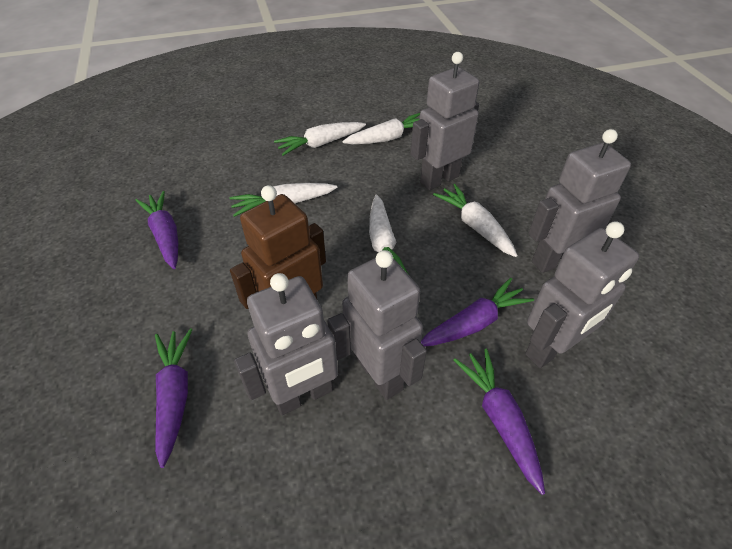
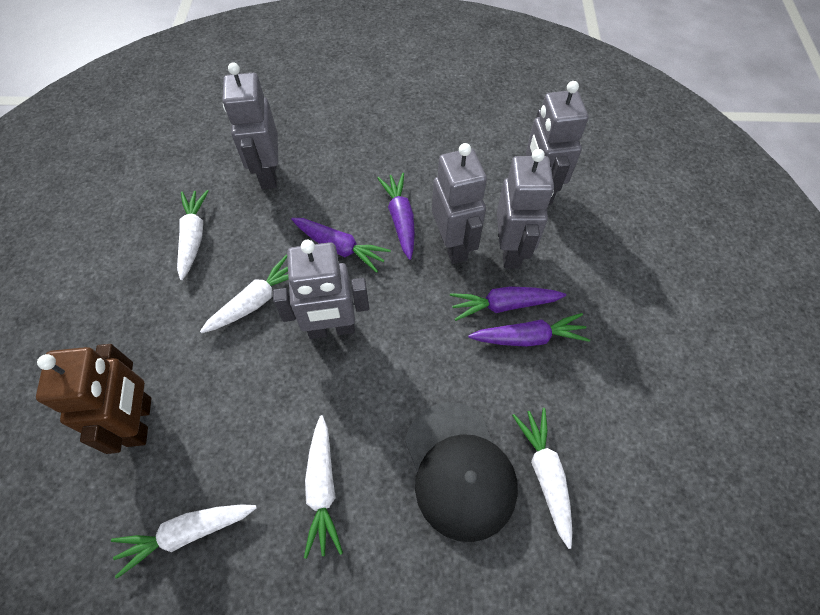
black cap: none = 0 -> [405,402,518,542] = 1

